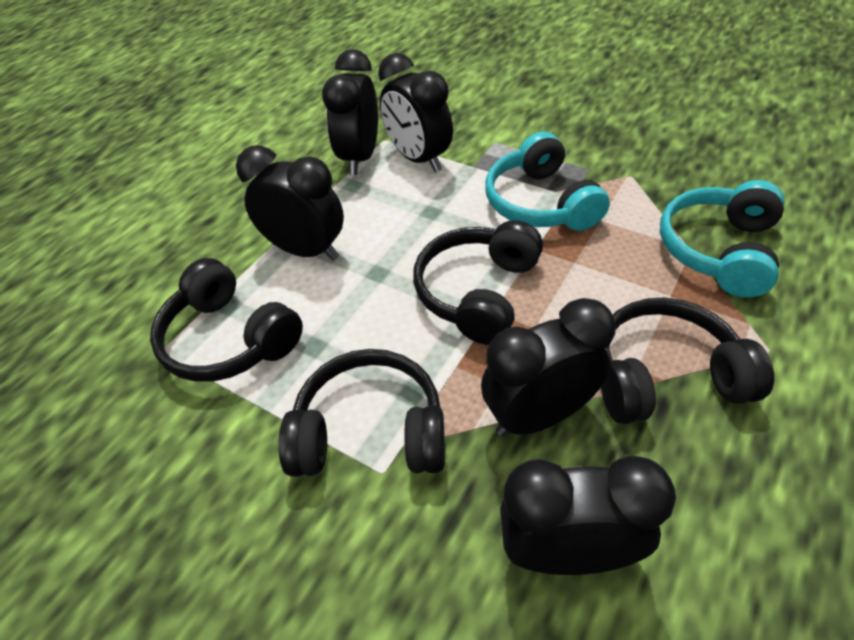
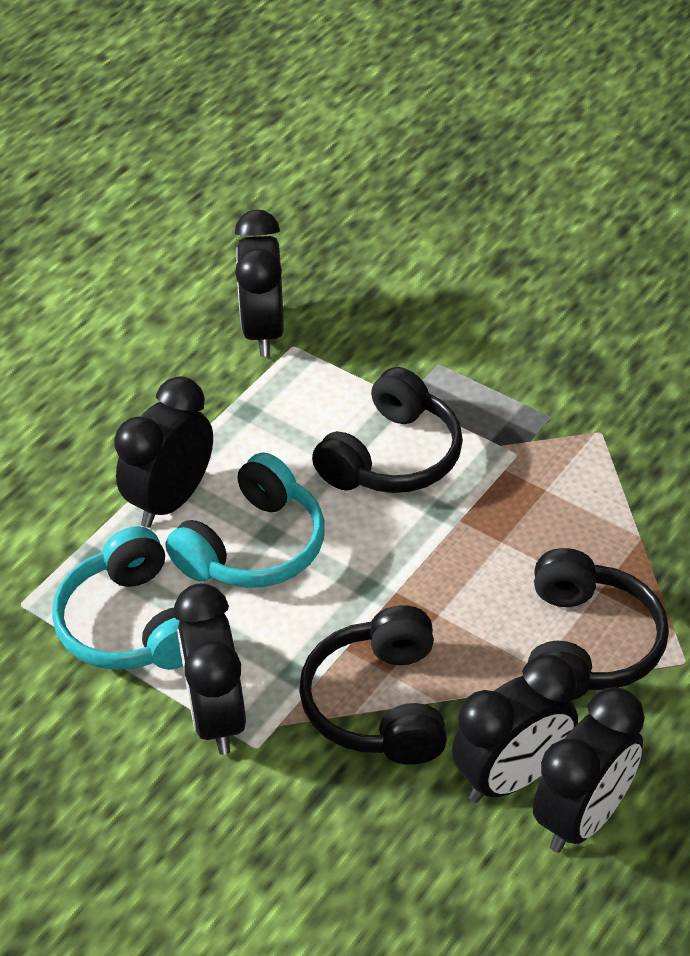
black headphones: [150,258,303,382] [278,349,445,477] [413,220,543,345] [601,298,774,424] = 4 -> [299,605,447,765] [312,367,463,493] [528,548,669,700] = 3

